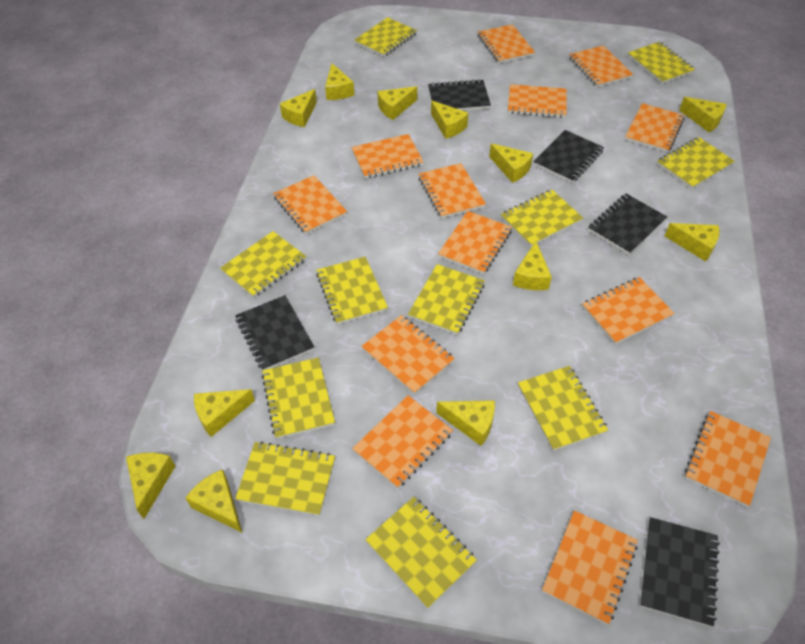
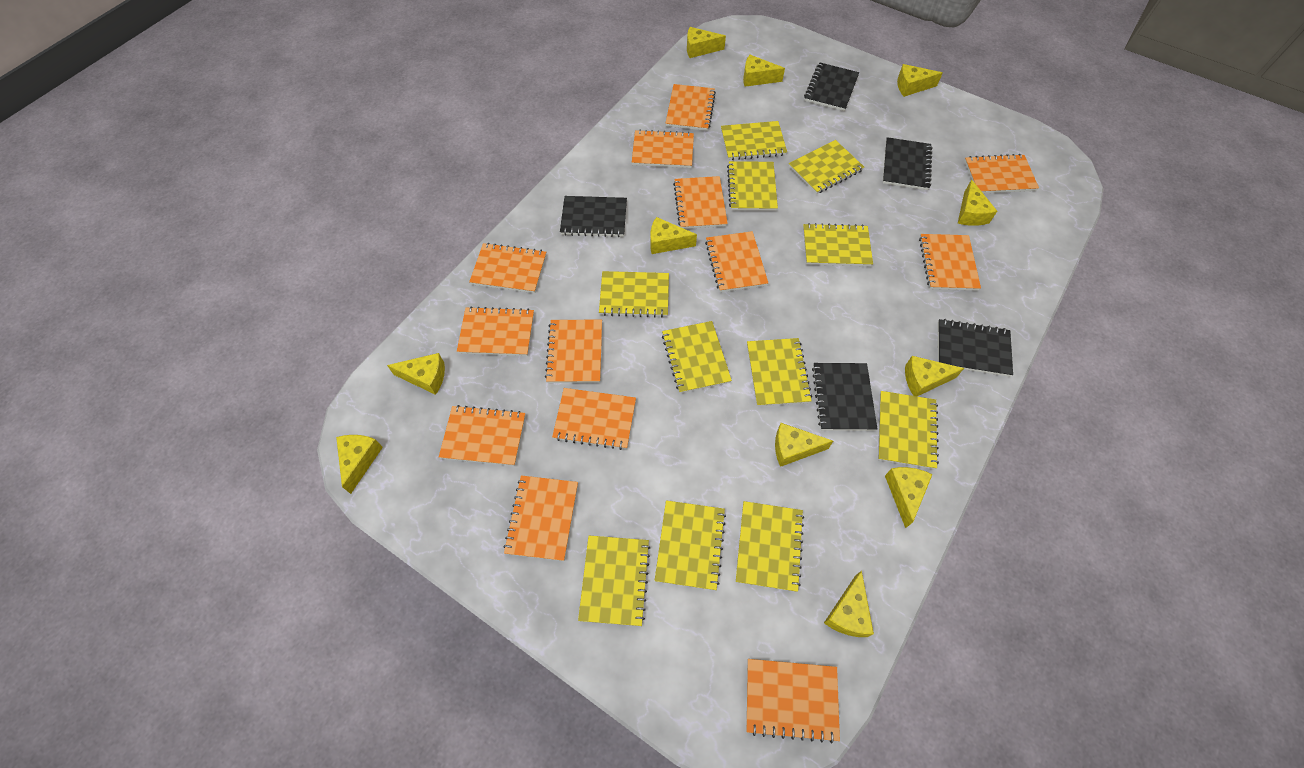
yellow cheese: [126,453,175,519] [185,469,242,533] [194,389,255,437] [280,89,317,127] [325,63,354,100] [377,86,417,120] [431,101,468,139] [436,400,495,446] [489,143,533,183] [513,241,552,290] [665,223,719,262] [679,97,727,132] = 12 -> [336,435,383,494] [387,353,445,395] [651,217,697,254] [687,27,726,58] [743,55,785,87] [775,423,833,467] [824,571,874,637] [885,467,933,528] [897,64,943,97] [905,356,964,396] [958,180,997,226] = 11

